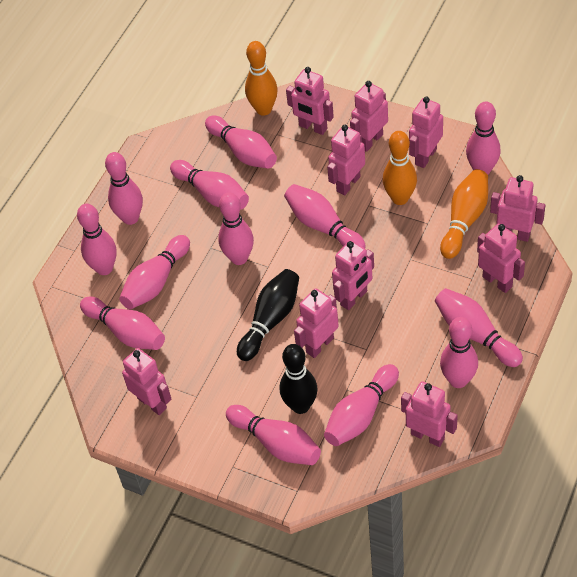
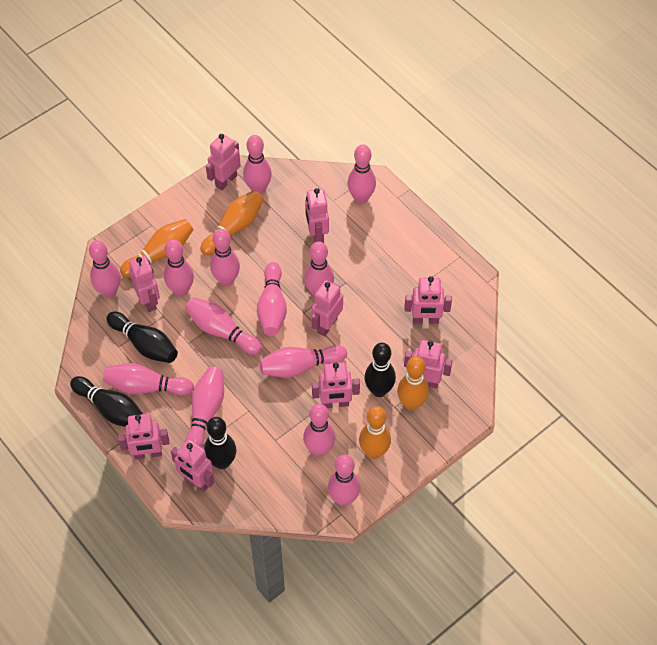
black bowling pin: [237,269,299,361] [280,344,318,414] = 2 -> [70,376,143,427] [107,312,178,363] [204,417,237,469] [364,343,396,397] = 4
orange bowling pin: [245,41,278,115] [383,131,417,205] [440,169,488,259] = 3 -> [120,219,193,278] [200,190,264,256] [359,406,391,459] [397,356,429,411] = 4
pink robot: [122,348,171,415] [286,67,334,135] [294,288,339,358] [327,125,365,195] [332,240,374,310] [350,81,388,152] [401,381,458,447] [409,97,443,168] [477,224,525,293] [490,175,545,242] = 10 -> [118,414,169,459] [129,256,160,312] [171,439,214,492] [206,134,241,190] [305,188,329,243] [311,280,343,336] [312,362,360,408] [404,340,452,389] [405,276,452,324] = 9

